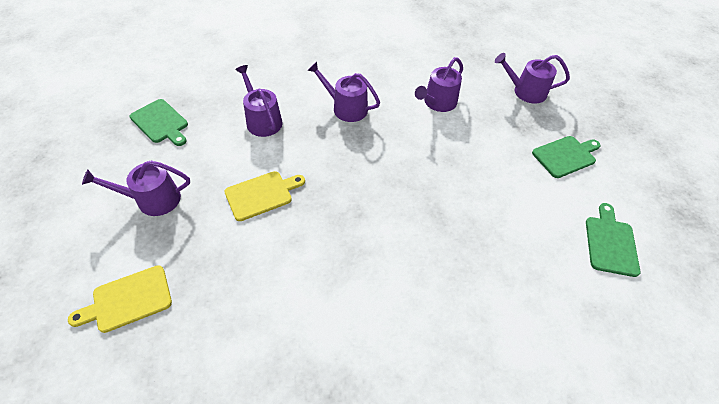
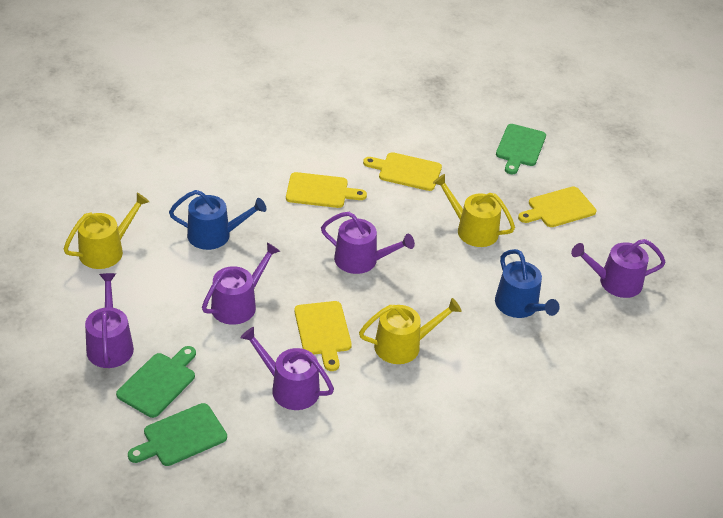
blue watering can: none = 0 -> [169,190,266,250] [495,249,560,318] = 2
yellow cutting board: [68,265,172,333] [224,171,305,221] = 2 -> [286,172,367,208] [295,301,352,371] [363,152,442,191] [518,186,596,227] = 4
yellow watering can: none = 0 -> [63,193,149,269] [359,298,462,364] [433,174,515,247] = 3

